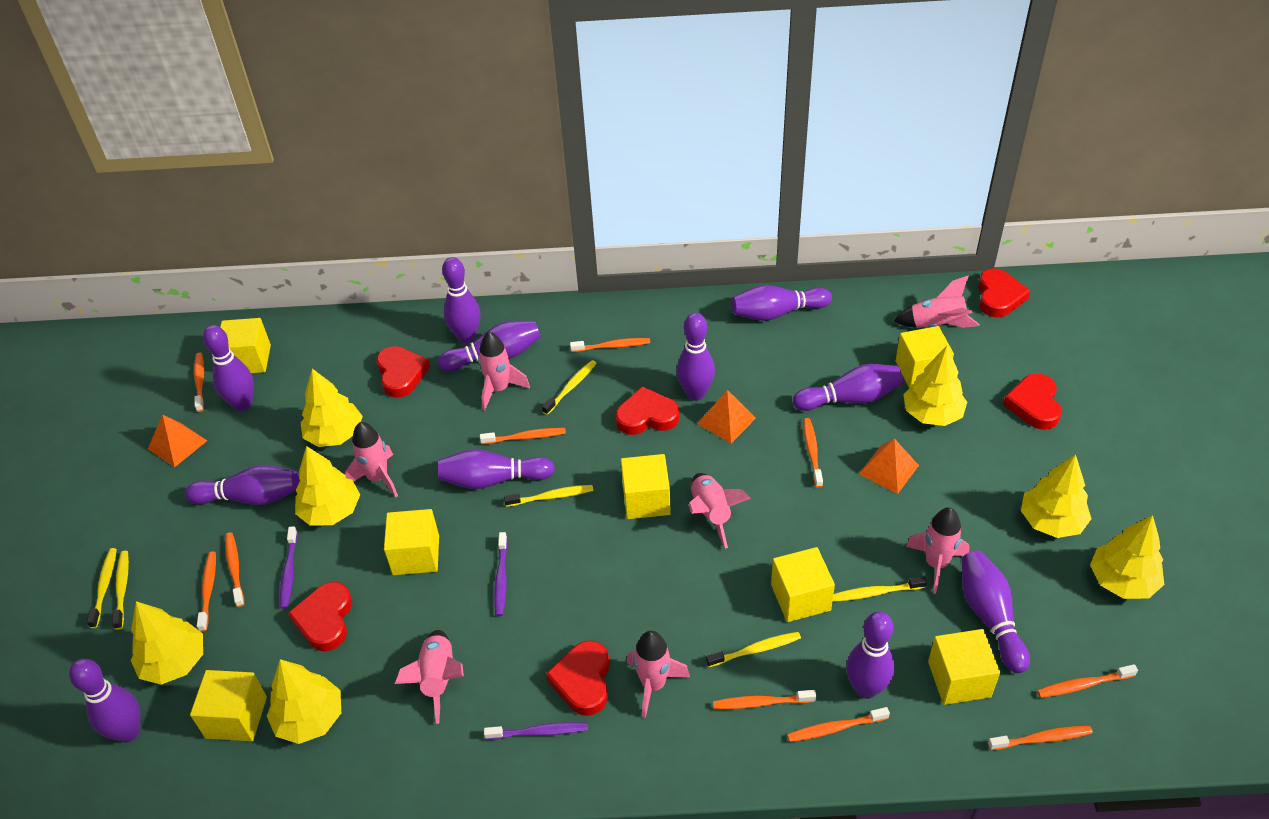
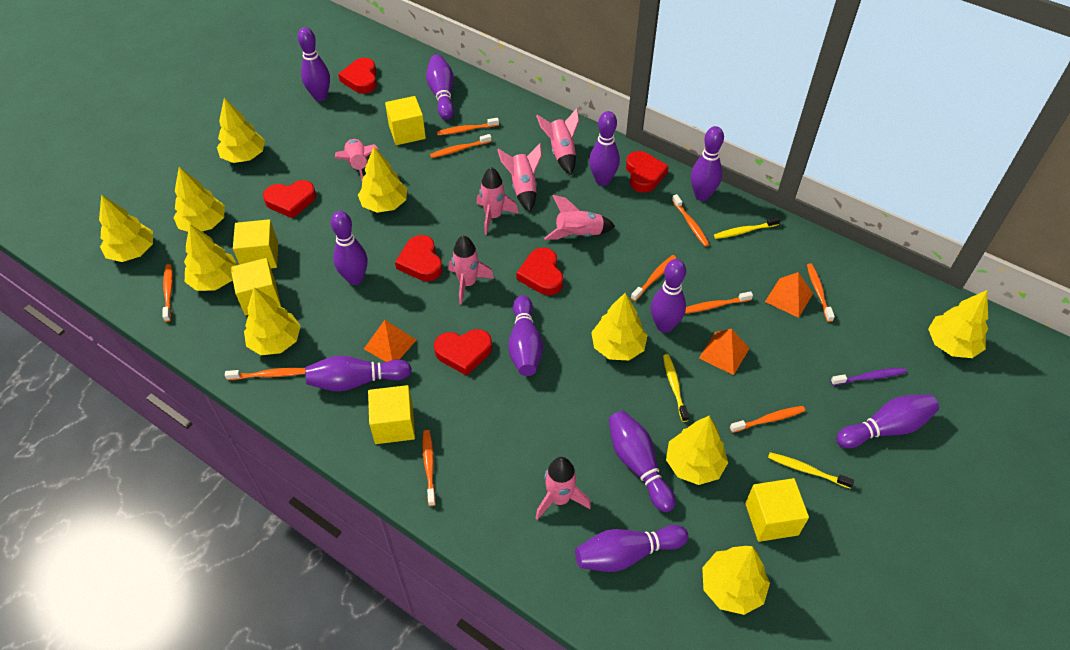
purple toothbrush: [280,526,298,609] [484,722,588,740] [494,532,508,616] = 3 -> [831,368,906,385] = 1
yellow cube: [190,670,267,741] [220,318,271,373] [384,509,439,575] [621,454,671,519] [771,547,835,622] [896,326,954,388] [928,629,1000,705] = 7 -> [230,258,281,316] [233,219,278,268] [368,385,415,444] [385,96,426,145] [745,478,809,542] = 5
yellow toothbrush: [87,548,117,628] [112,551,129,630] [504,485,593,507] [542,360,597,415] [706,632,801,667] [833,576,927,602] = 6 -> [663,354,689,422] [714,217,780,239] [768,452,854,489] = 3
yellow tree: [131,601,203,685] [267,659,341,744] [295,446,360,526] [301,369,363,447] [903,346,967,426] [1021,454,1092,538] [1090,515,1164,599] = 7 -> [99,195,153,262] [173,167,225,232] [184,224,237,291] [217,98,265,163] [244,287,301,355] [358,147,407,213] [591,293,648,361] [666,416,728,485] [702,546,770,615] [928,290,988,358] = 10

